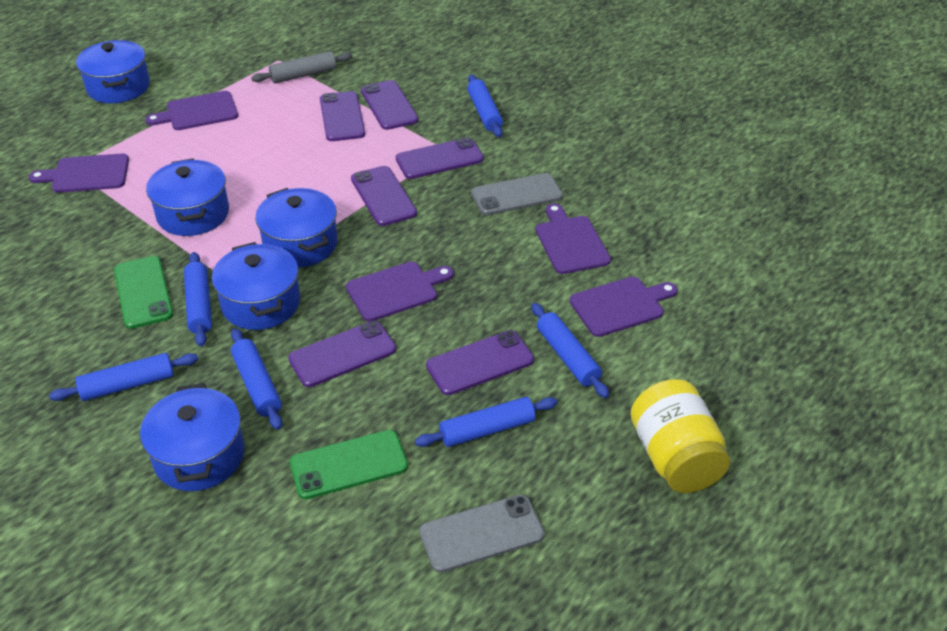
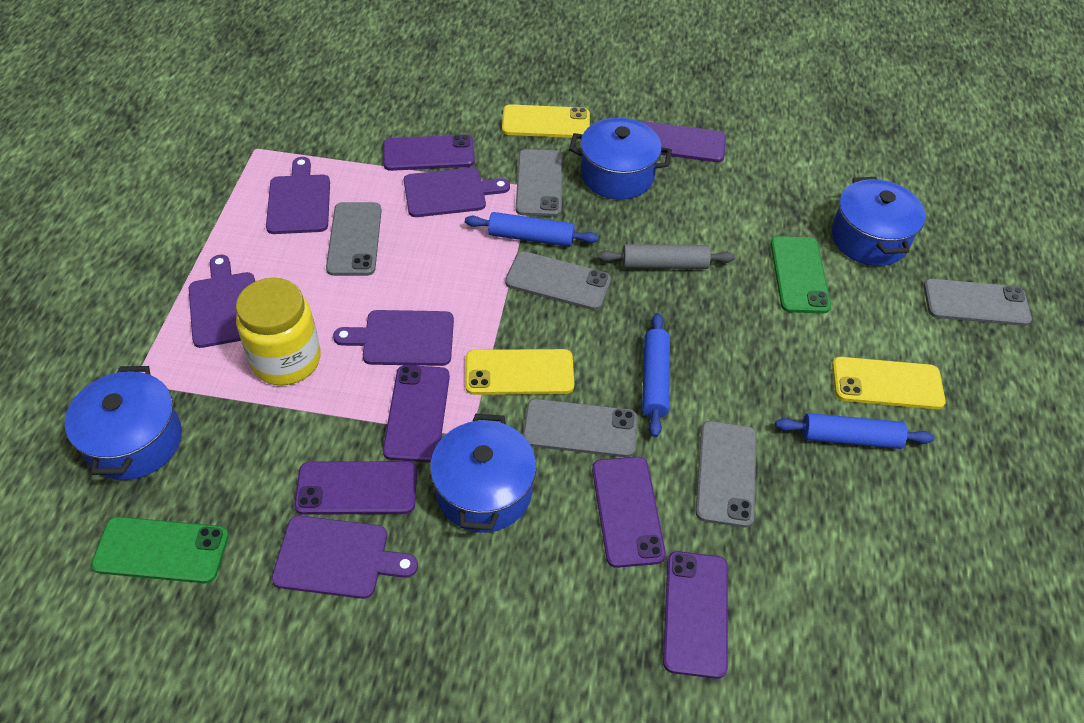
blue pot: [76,40,150,103] [140,383,244,491] [146,158,229,236] [212,242,300,330] [255,188,338,267] = 5 -> [65,366,182,480] [430,414,536,533] [569,118,672,200] [832,177,925,266] = 4
blue rolling pin: [49,353,198,401] [184,252,212,346] [231,328,282,430] [415,397,558,447] [467,75,503,137] [531,303,609,398] = 6 -> [465,212,599,247] [642,313,670,437] [775,413,934,449] = 3
grey phone: [419,495,545,573] [471,173,563,215] = 2 -> [326,202,382,276] [505,251,611,310] [516,149,563,217] [523,399,638,458] [696,421,756,528] [924,279,1032,326] = 6
yellow phone: none = 0 -> [465,349,574,395] [502,104,590,138] [832,357,946,409] = 3

